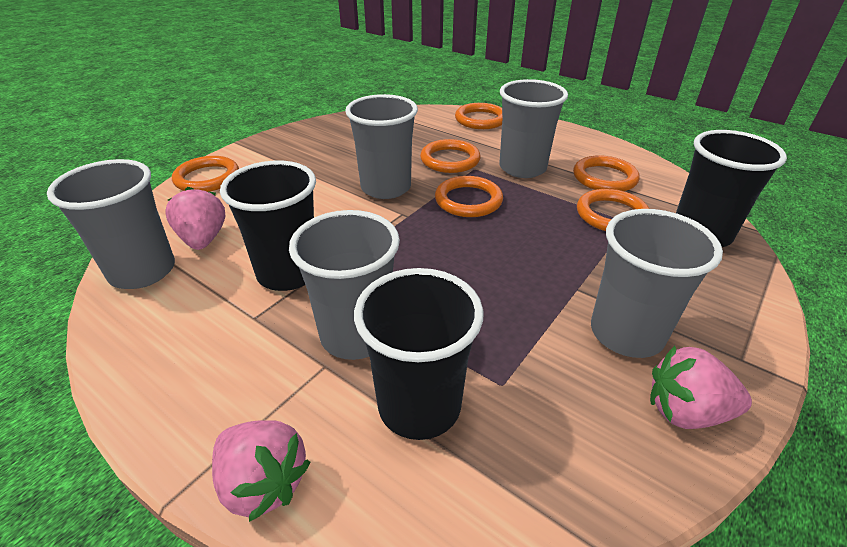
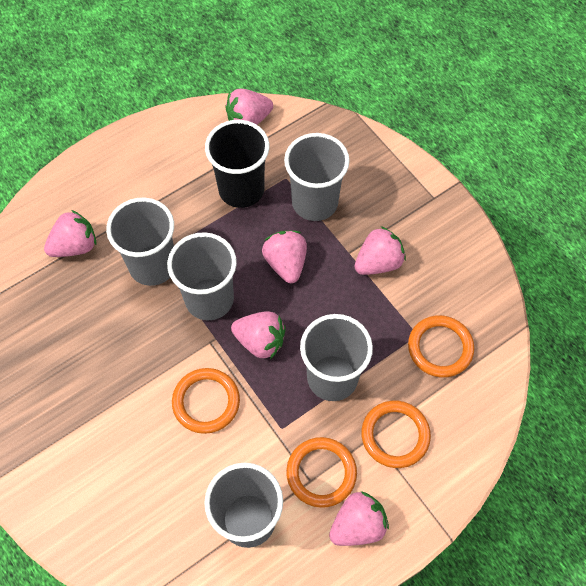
black cup: [220,161,316,291] [354,268,483,440] [676,130,787,247] = 3 -> [205,120,269,208] = 1
orange ring: [172,156,239,192] [420,139,481,173] [435,176,503,217] [455,103,502,129] [573,155,639,191] [577,189,649,231] = 6 -> [172,368,240,434] [286,437,357,508] [361,401,431,468] [408,315,474,378] = 4
pink strawberry: [165,187,226,250] [212,421,311,522] [650,346,752,429] = 3 -> [44,210,96,257] [225,89,273,125] [231,311,286,359] [262,231,307,283] [329,491,389,546] [354,226,406,275] = 6

